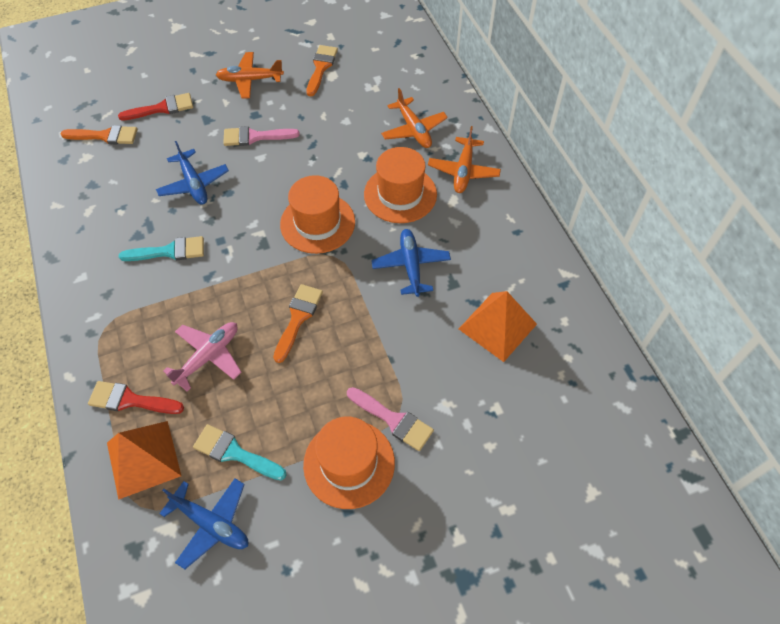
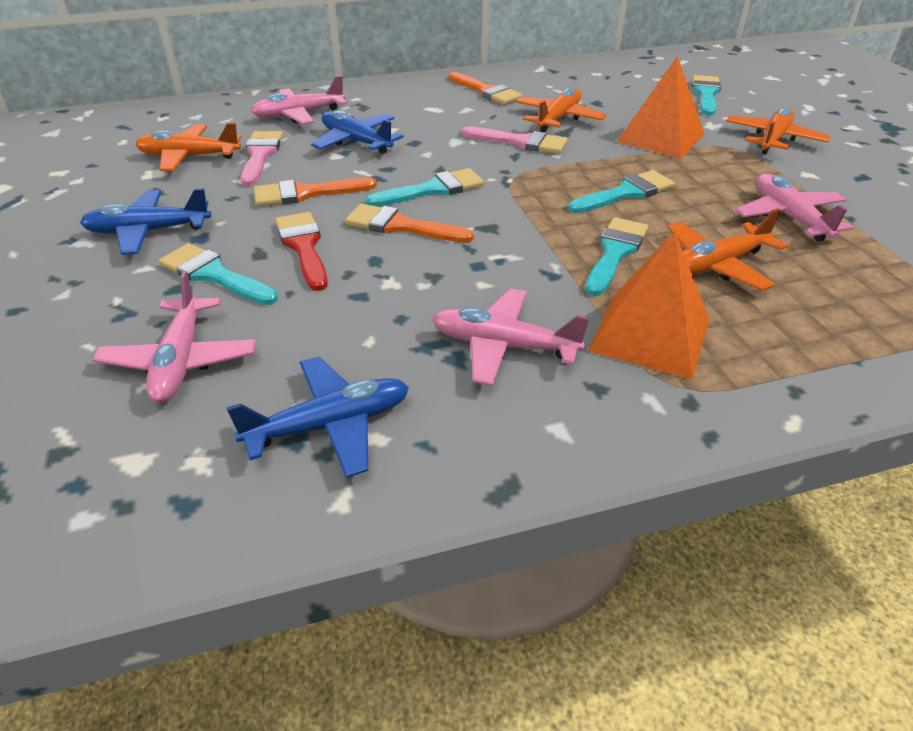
orange hat: [280,175,355,254] [303,417,395,509] [364,147,437,223] = 3 -> none = 0
orange plane: [216,52,284,99] [381,88,448,148] [428,126,501,193] = 3 -> [135,123,242,171] [516,87,607,132] [668,208,787,291] [726,106,831,154] = 4
pink plane: [163,322,242,391] = 1 -> [92,271,257,403] [251,75,346,125] [432,288,590,386] [735,174,854,241] = 4
red brush: [88,381,184,414] [118,93,193,120] = 2 -> [275,212,328,291] = 1
turquoise brush: [119,236,204,261] [193,424,287,480] = 2 -> [159,243,278,305] [366,168,484,206] [568,170,675,213] [585,217,648,296] [692,75,721,116] = 5

